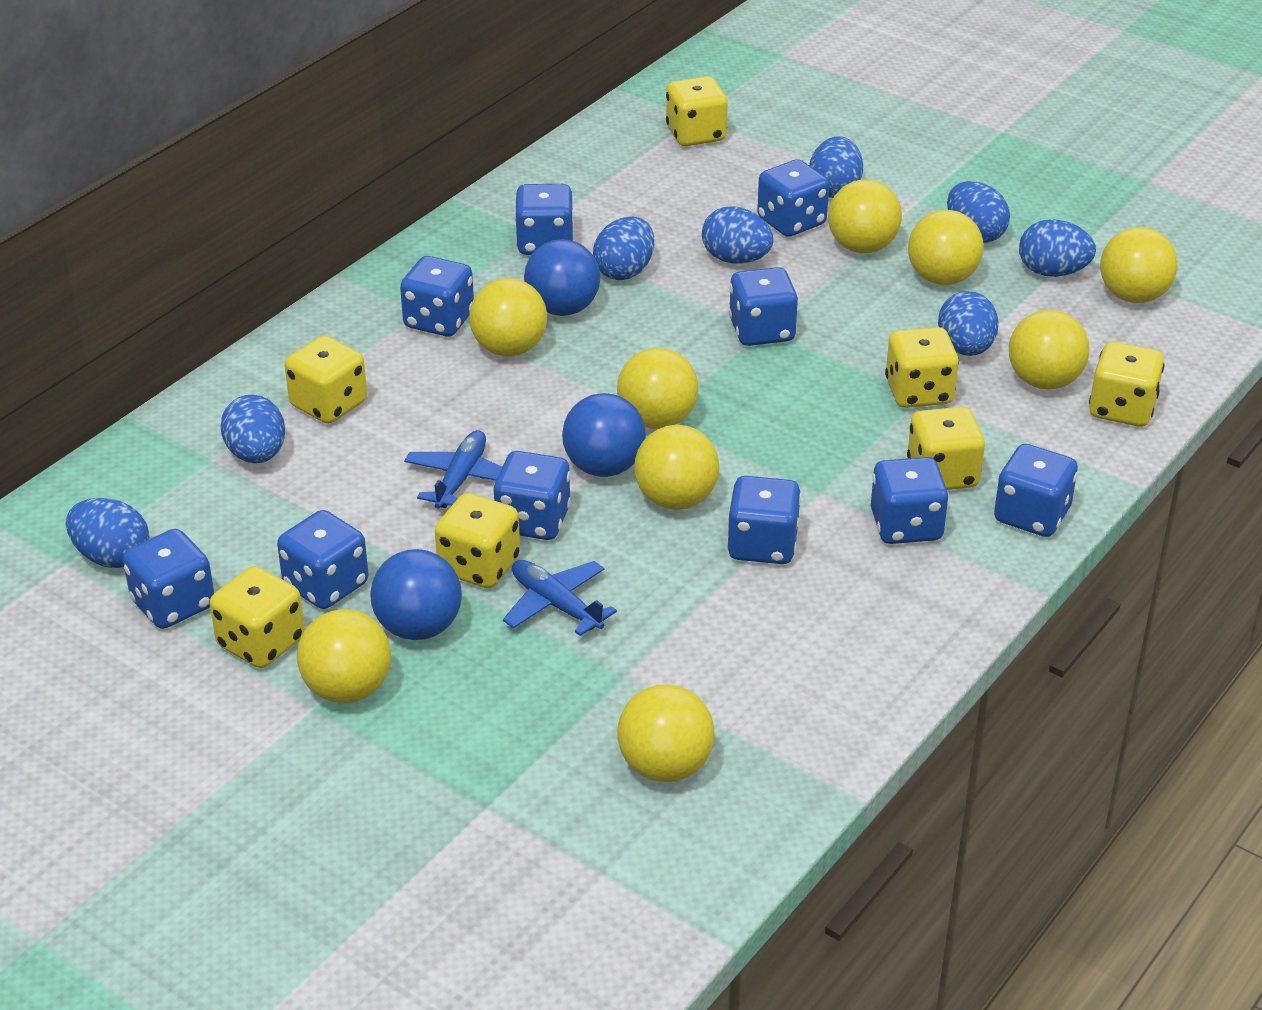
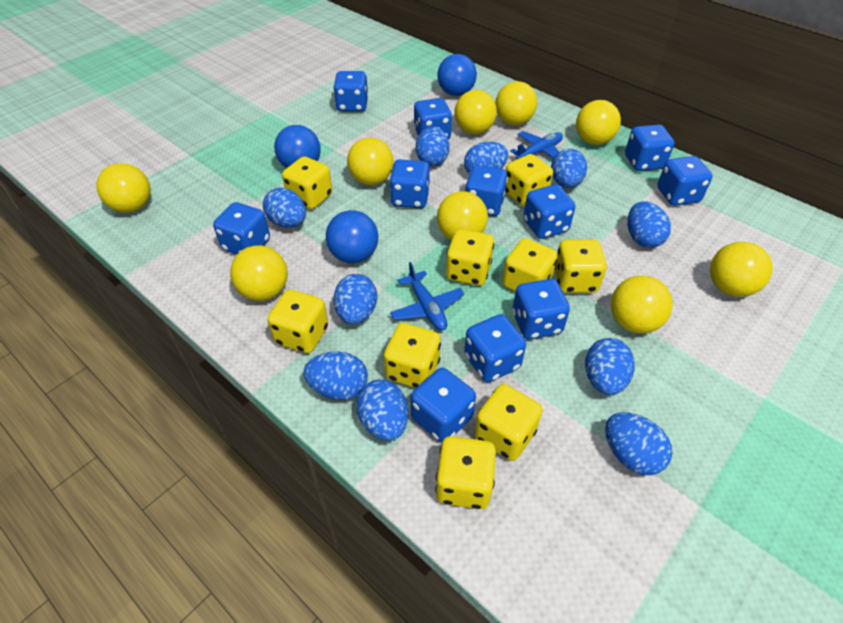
blue dice: [123,529,214,629] [277,510,369,609] [400,256,474,337] [493,451,571,540] [515,184,574,255] [727,476,801,564] [729,267,798,346] [757,159,829,237] [871,457,949,544] [994,444,1078,537] = 10 -> [213,202,270,255] [333,71,368,112] [389,159,430,208] [411,368,476,443] [414,98,452,139] [464,314,526,382] [465,165,508,216] [513,279,570,339] [523,185,575,239] [625,124,674,171] [657,156,713,206] = 11
blue egg: [66,498,149,568] [220,395,285,463] [593,217,654,280] [702,206,773,264] [809,136,863,198] [938,291,998,356] [947,181,1010,243] [1019,219,1096,277] = 8 -> [263,188,306,228] [303,352,368,400] [333,274,377,325] [356,380,408,441] [416,126,449,167] [464,142,508,174] [551,149,587,188] [585,338,635,395] [605,412,672,475] [628,201,671,248] = 10
yellow dice: [210,566,305,668] [285,336,367,424] [435,493,520,588] [666,76,728,146] [885,327,959,408] [907,407,985,490] [1089,342,1165,427] = 7 -> [267,290,328,353] [282,156,332,209] [384,323,441,388] [435,436,496,509] [446,229,494,286] [474,384,543,461] [502,238,558,292] [505,154,553,207] [555,240,607,293] = 9

